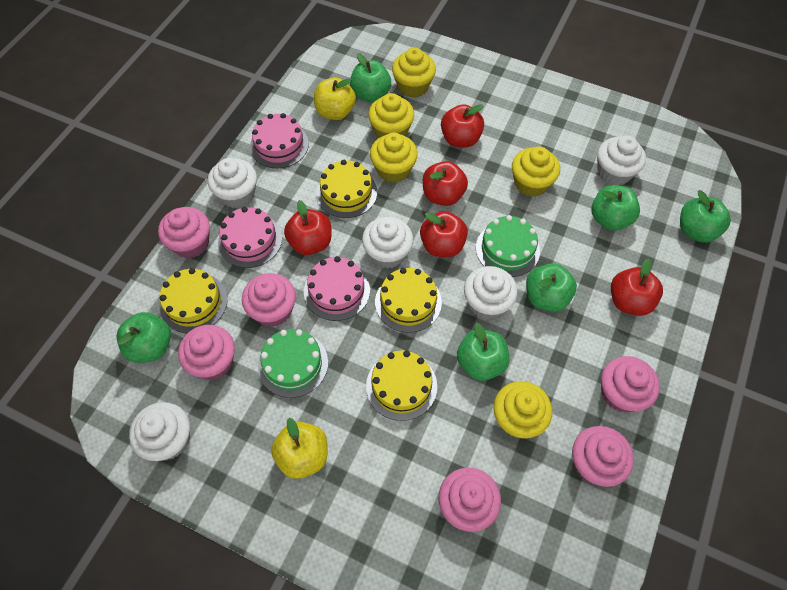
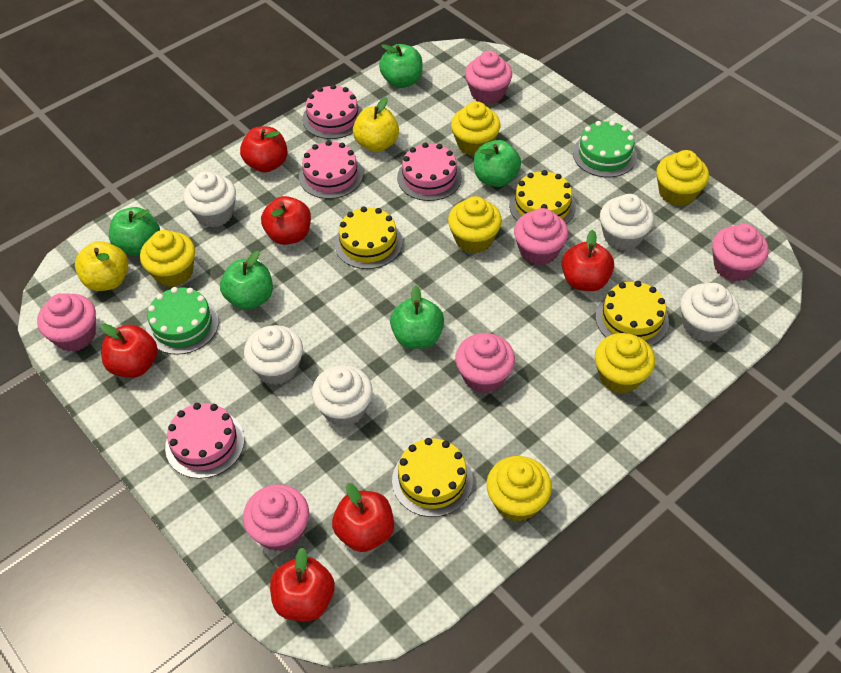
green apple: [117,312,171,363] [350,53,391,102] [457,323,509,381] [526,263,577,312] [591,185,640,230] [680,190,731,243] = 6 -> [109,207,160,256] [220,251,273,310] [379,44,423,88] [390,285,444,349] [474,140,521,187] = 5
pink cake: [218,207,282,268] [250,113,309,169] [304,256,370,321] = 3 -> [165,403,244,479] [299,140,363,199] [303,84,362,139] [397,142,462,201] = 4
red apple: [284,200,332,255] [420,211,468,257] [423,161,468,206] [441,104,484,148] [611,259,663,316] = 5 -> [101,323,158,378] [240,126,288,173] [261,196,311,245] [270,547,335,621] [332,483,394,552] [562,230,614,291] = 6
yellow cupcake: [368,93,414,138] [370,133,418,183] [392,48,436,97] [493,381,552,439] [512,146,560,197] = 5 -> [140,230,195,287] [448,196,502,253] [451,101,501,156] [486,456,552,522] [595,333,655,394] [656,150,709,206] = 6

